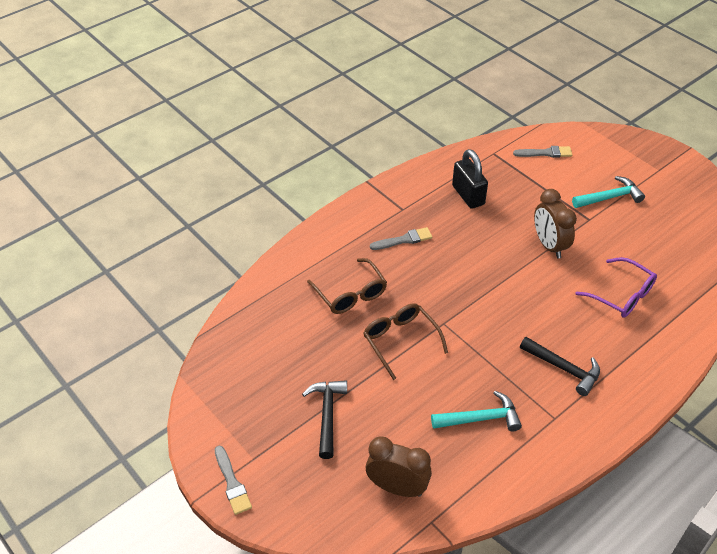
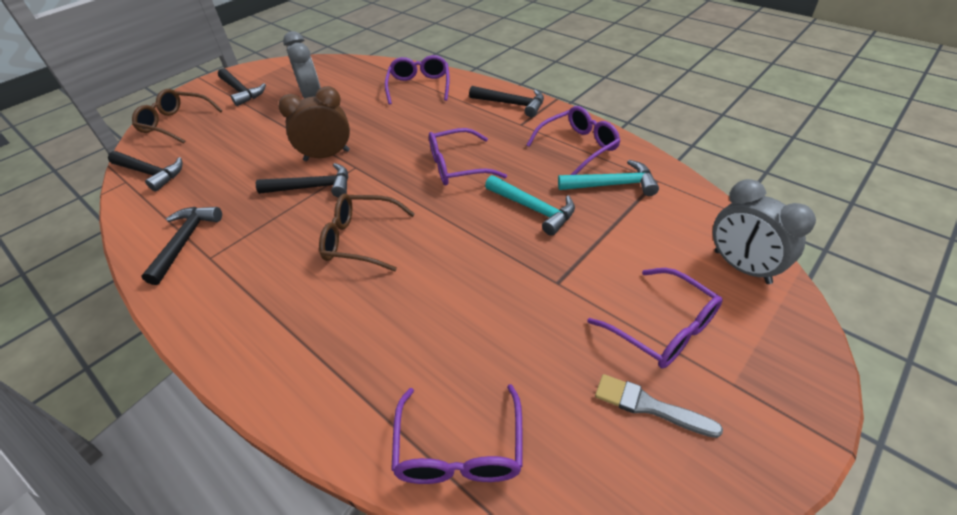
black hammer: [302,380,347,459] [520,337,600,396] = 2 -> [108,151,183,192] [142,207,222,285] [218,68,266,106] [256,163,348,198] [469,86,544,117] = 5
black padlock: [452,149,488,209] = 1 -> none = 0
brown clock: [366,436,432,497] [534,189,577,258] = 2 -> [278,86,350,161] = 1
grey brush: [215,446,252,515] [370,227,432,250] [513,146,572,158] = 3 -> [595,374,723,438] = 1
grey clock: none = 0 -> [283,31,321,98] [713,179,816,284] = 2
purple glasses: [575,257,657,318] = 1 -> [385,55,450,105] [391,384,523,484] [429,128,507,185] [527,106,620,175] [587,268,723,368] = 5

